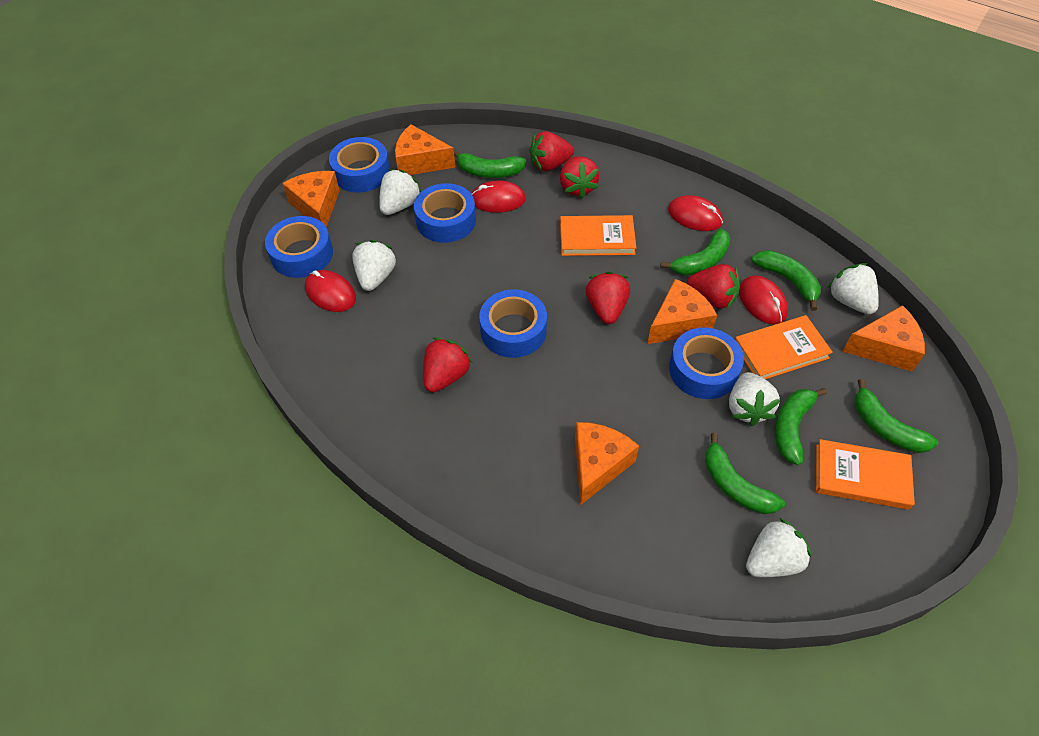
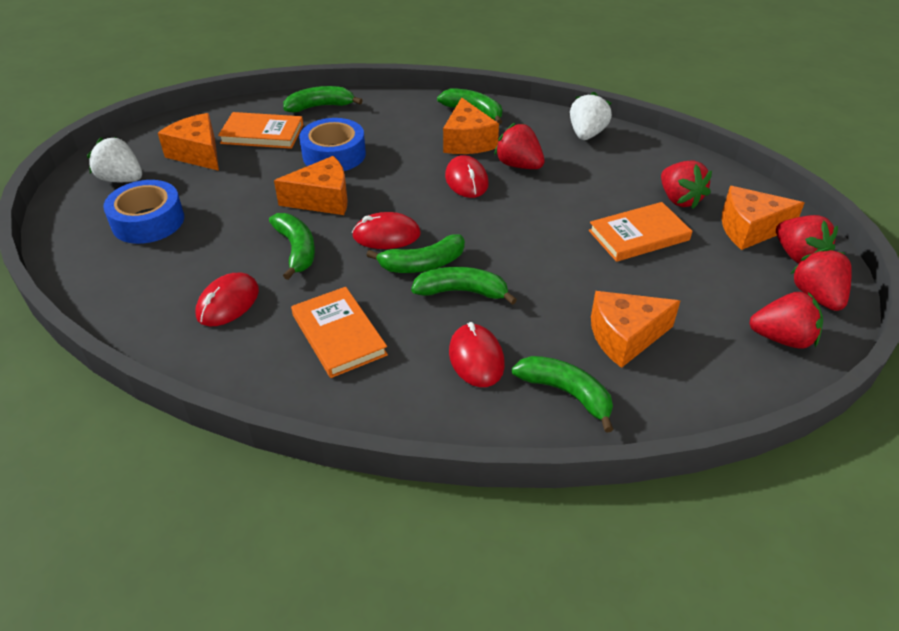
blue tape: [265,216,333,278] [329,137,390,193] [414,183,476,243] [479,290,547,358] [669,327,744,399] = 5 -> [103,180,184,244] [299,118,366,171] = 2
white strawberry: [352,240,396,291] [379,169,422,215] [729,372,781,426] [746,518,812,577] [828,263,879,314] = 5 -> [87,137,142,182] [570,92,612,140] = 2

